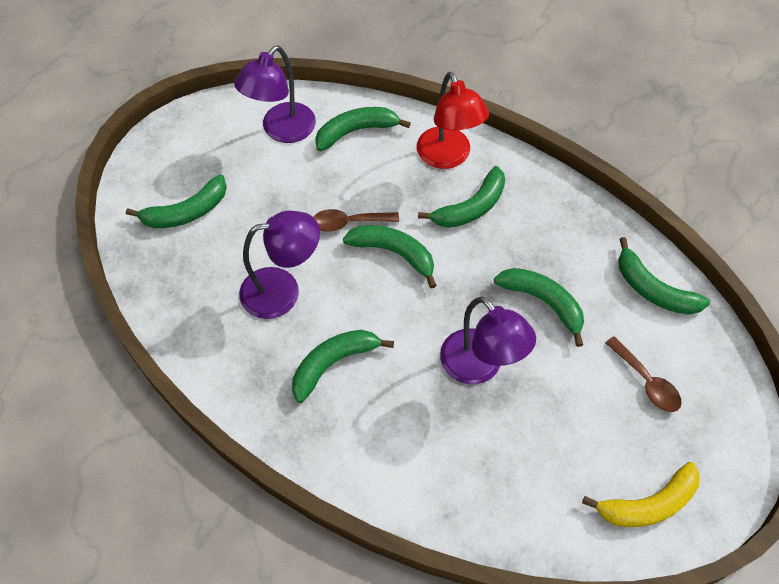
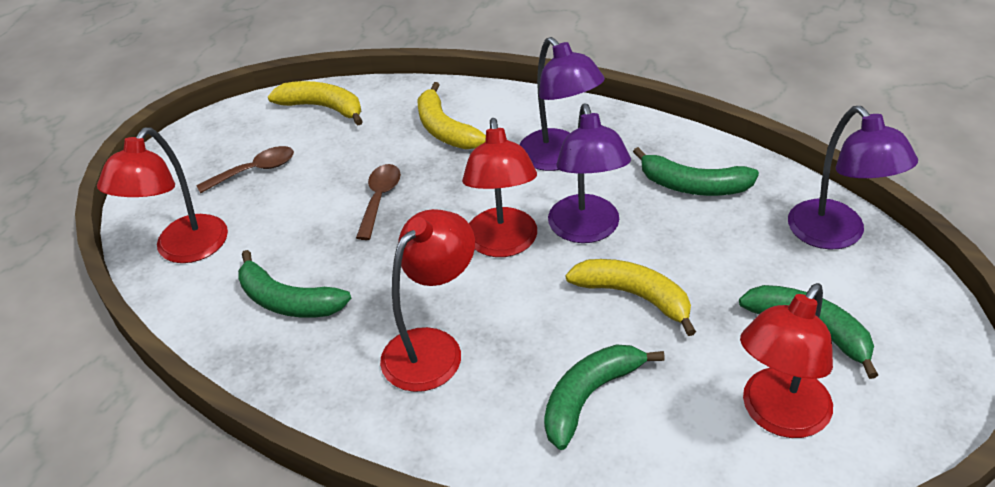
green banana: [126,175,227,228] [292,330,394,403] [315,107,411,151] [343,225,437,289] [418,166,505,228] [494,268,584,347] [618,237,710,315] = 7 -> [238,250,351,318] [544,344,665,450] [633,147,759,196] [739,285,878,379] = 4
red lamp: [417,72,489,169] = 1 -> [97,127,228,263] [380,209,475,392] [462,118,537,257] [740,283,833,438] = 4
yellow banana: [582,462,700,527] = 1 -> [268,81,363,125] [418,82,486,149] [566,259,696,336] = 3

